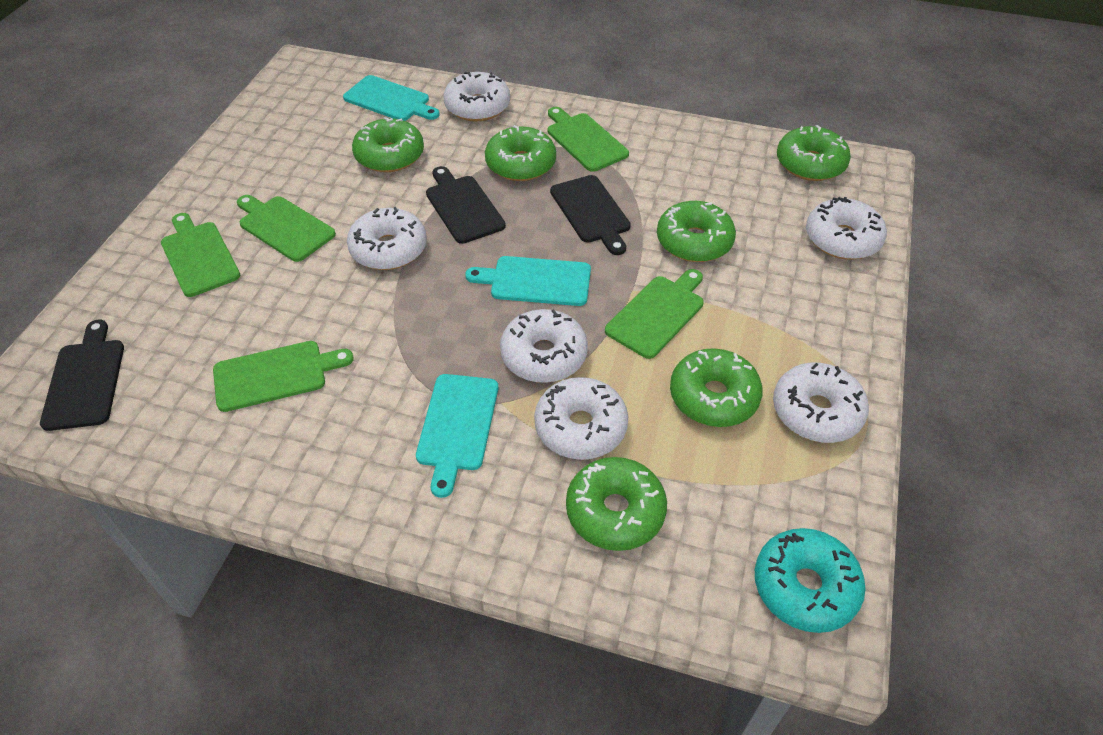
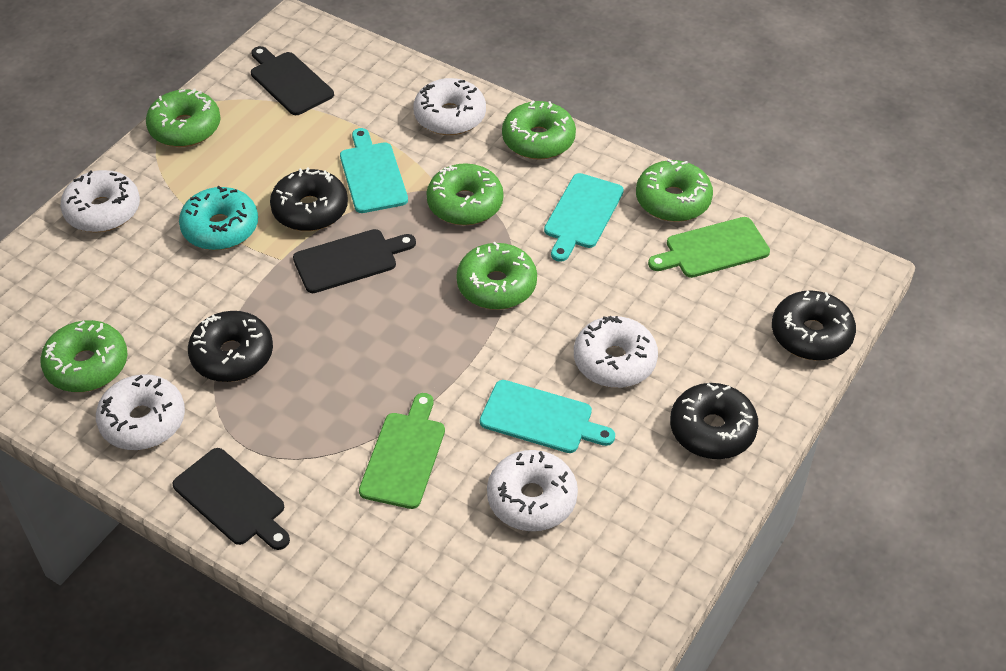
black donut: none = 0 -> [188,311,273,382] [270,167,348,231] [670,383,758,459] [772,290,856,361] = 4
green cutting board: [161,213,240,297] [213,341,354,412] [237,195,336,262] [548,107,629,172] [605,269,704,359] = 5 -> [359,393,445,509] [648,217,770,278] = 2
white donut: [347,207,427,270] [443,72,510,122] [500,309,588,383] [534,377,628,460] [773,363,869,443] [806,197,887,260] = 6 -> [60,170,140,232] [96,374,185,450] [413,78,486,135] [487,450,578,531] [574,316,658,388] = 5

